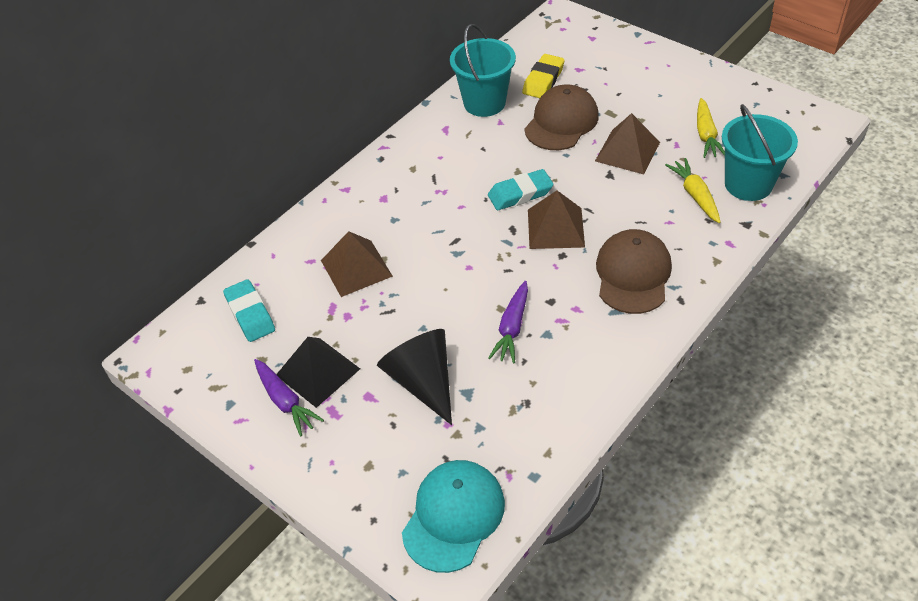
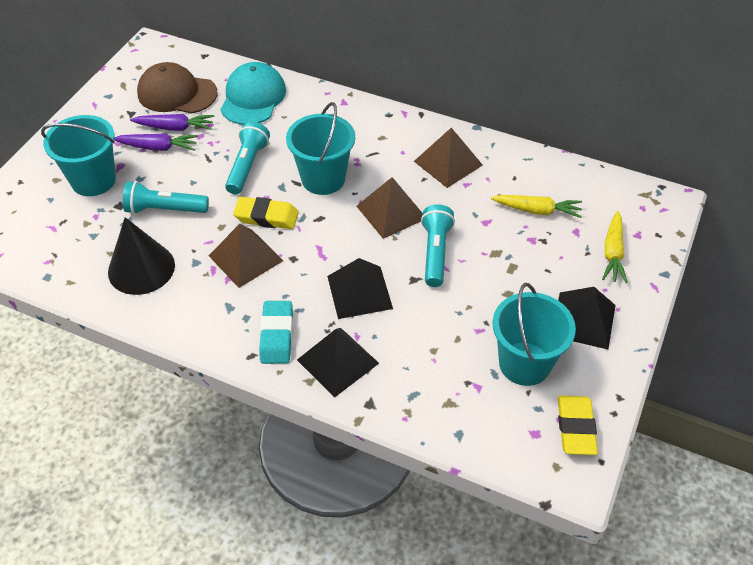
black pyramid: [276,337,360,408] = 1 -> [297,328,379,397] [327,258,393,319] [558,287,616,349] = 3
brown cap: [524,84,599,150] [596,229,672,314] = 2 -> [137,62,218,114] = 1
turquoise bucket: [450,24,516,117] [722,104,798,201] = 2 -> [41,115,116,196] [286,102,355,195] [493,283,576,386] = 3
turquoise eraser: [223,279,275,342] [488,169,553,210] = 2 -> [259,301,293,364] = 1
turquoise flashlight: none = 0 -> [123,181,209,214] [225,121,270,194] [421,204,455,287] = 3
yellow eraser: [522,54,564,98] = 1 -> [233,197,299,229] [558,396,598,455] = 2

